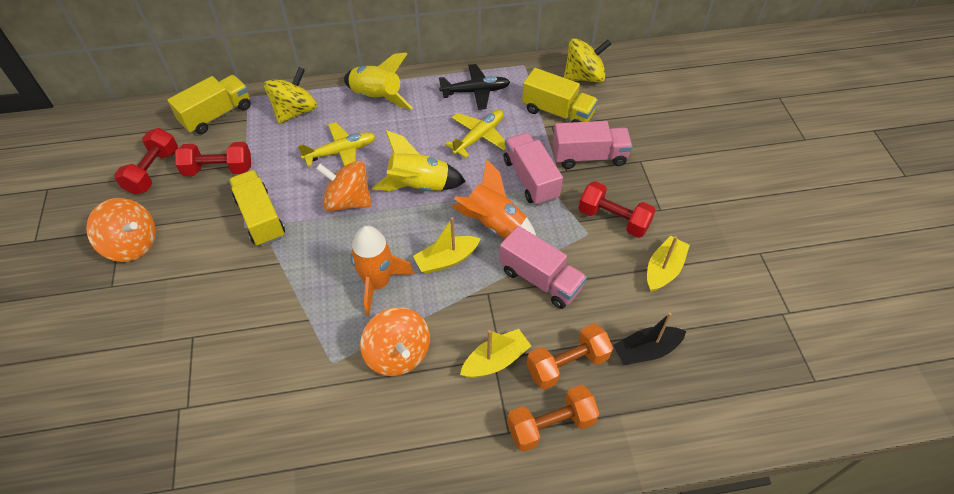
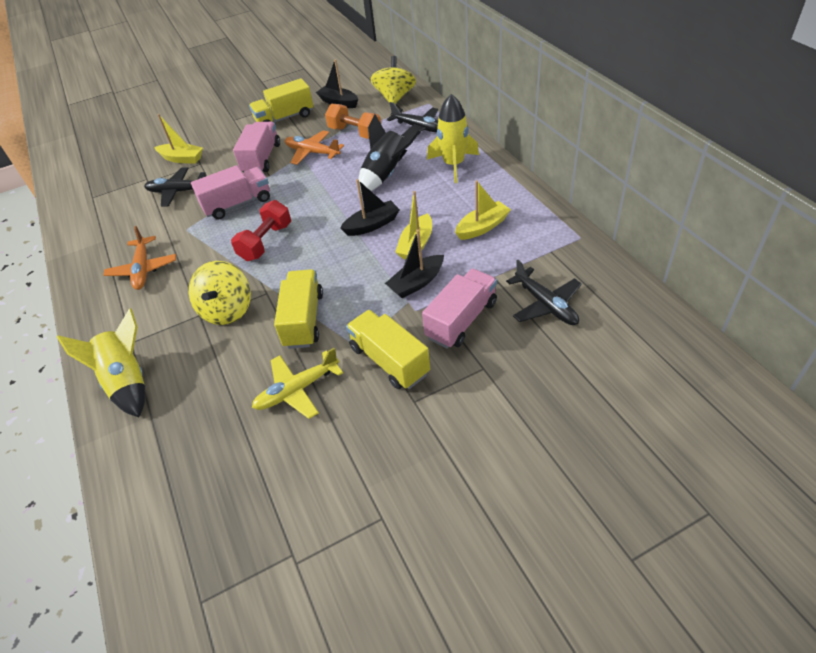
black boat: [613,312,686,365] = 1 -> [316,59,358,108] [340,179,400,236] [385,230,444,298] = 3
black plane: [439,64,510,110] = 1 -> [144,167,206,207] [387,102,438,138] [506,260,582,325] = 3
black rocket: none = 0 -> [358,114,420,194] = 1
orange dumbbell: [507,385,599,452] [527,323,613,390] = 2 -> [325,104,381,139] = 1
orange plane: none = 0 -> [103,226,176,290] [285,130,344,165] = 2
orange rocket: [350,225,415,316] [451,159,536,239] = 2 -> none = 0
orange spinning top: [86,198,156,262] [316,161,372,212] [360,307,430,376] = 3 -> none = 0
red dumbbell: [114,128,178,195] [175,142,251,176] [579,181,656,238] = 3 -> [231,200,291,261] = 1
yellow plane: [298,122,376,166] [445,110,506,158] = 2 -> [252,348,343,419] = 1

